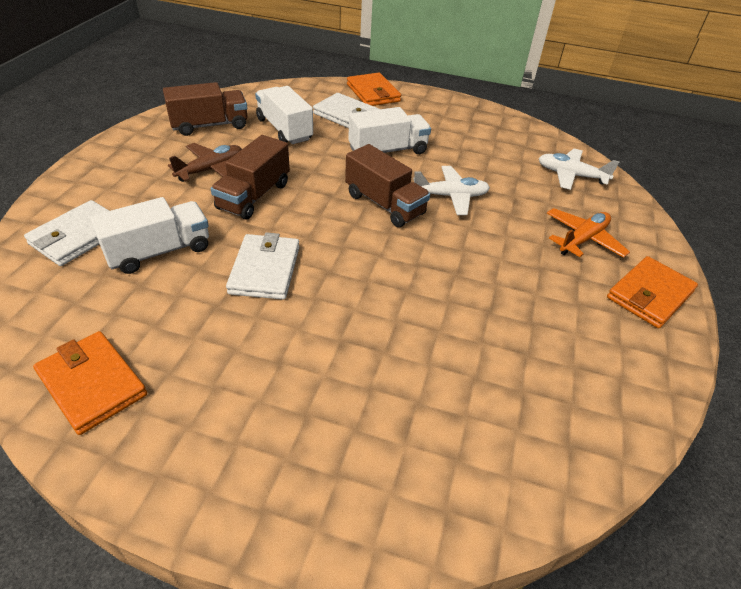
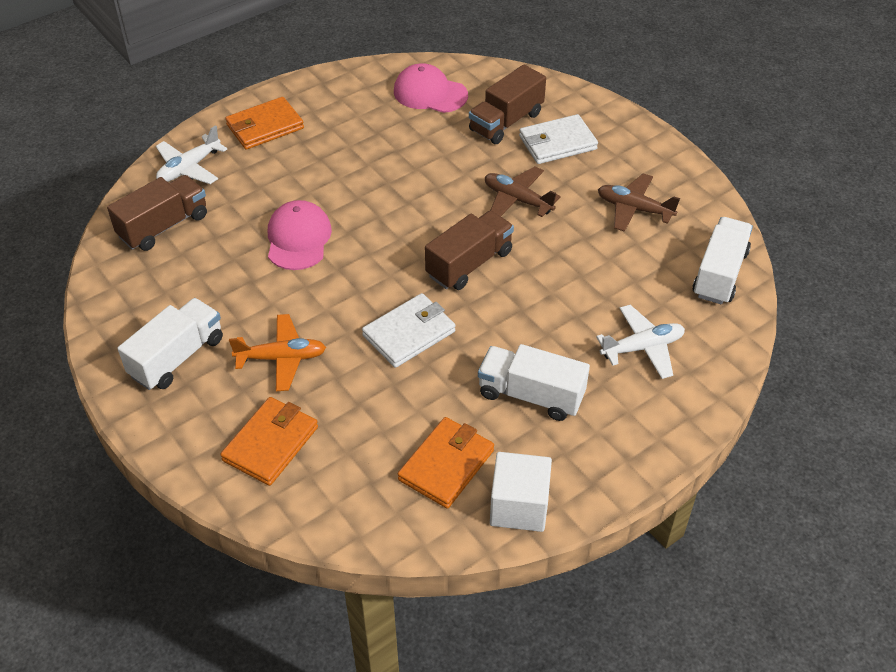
brown plane: [168,143,242,182] = 1 -> [485,167,561,217] [598,173,680,232] = 2
pink cap: none = 0 -> [268,200,332,270] [394,63,468,113] = 2
white cube: none = 0 -> [490,452,552,532] = 1
white wallet: [24,200,109,266] [226,232,299,300] [313,93,379,128] = 3 -> [362,293,456,368] [519,114,598,164] = 2

